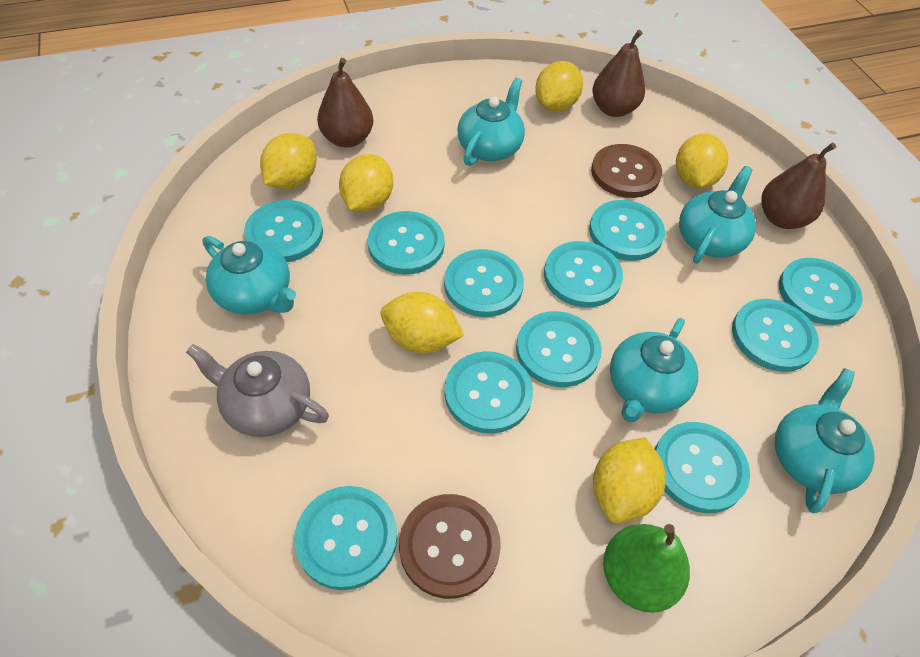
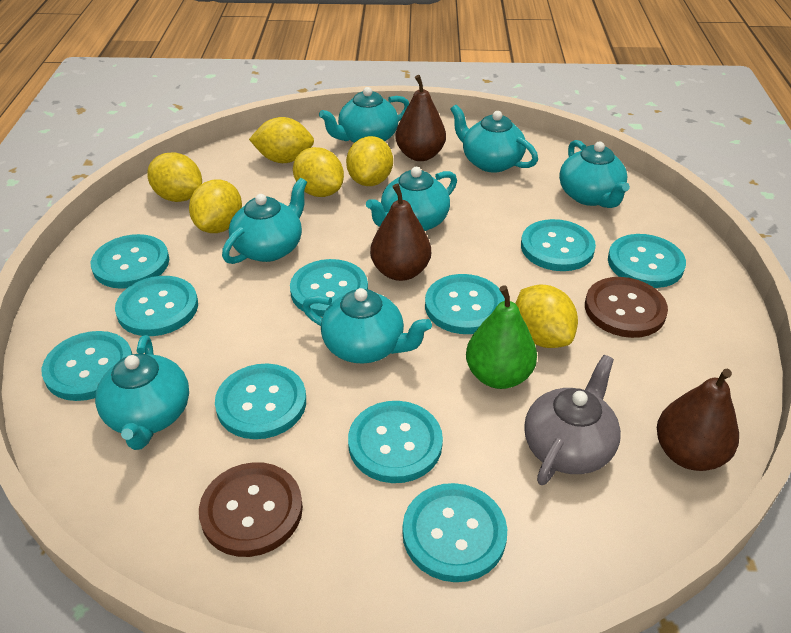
turquoise button: [244,200,323,262] [295,486,397,590] [368,211,445,275] [444,249,524,317] [444,351,533,434] [516,311,602,387] [544,241,623,308] [589,200,665,261] [655,422,750,513] [732,299,819,372] [779,258,863,325] = 11 -> [42,331,133,401] [91,234,169,289] [115,276,198,336] [215,364,306,439] [290,259,368,317] [348,401,443,483] [402,483,507,582] [425,274,505,334] [521,219,596,271] [608,234,686,288] = 10
turquoise teapot: [202,236,296,314] [457,78,525,166] [610,318,698,422] [679,166,756,264] [775,368,875,513] = 5 -> [95,335,189,450] [222,178,307,264] [302,288,432,363] [319,87,409,143] [366,167,457,231] [450,105,538,173] [559,140,630,208] = 7

